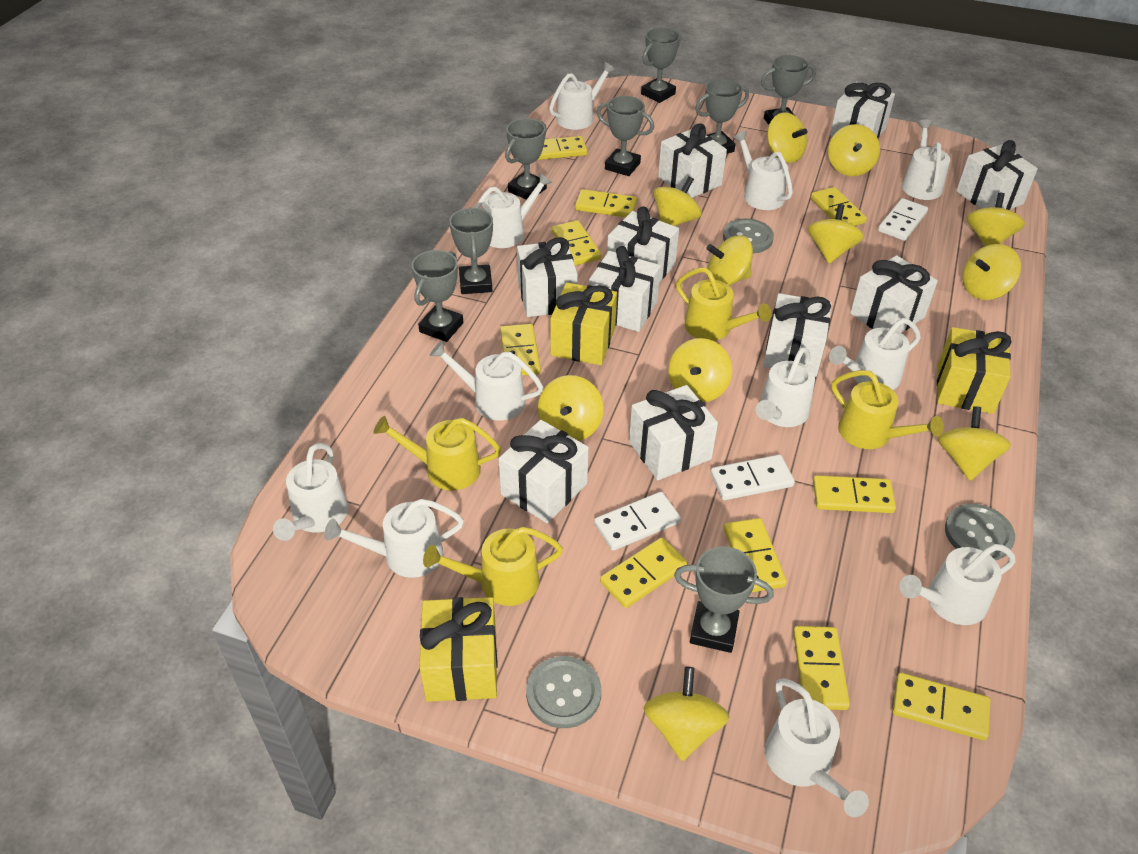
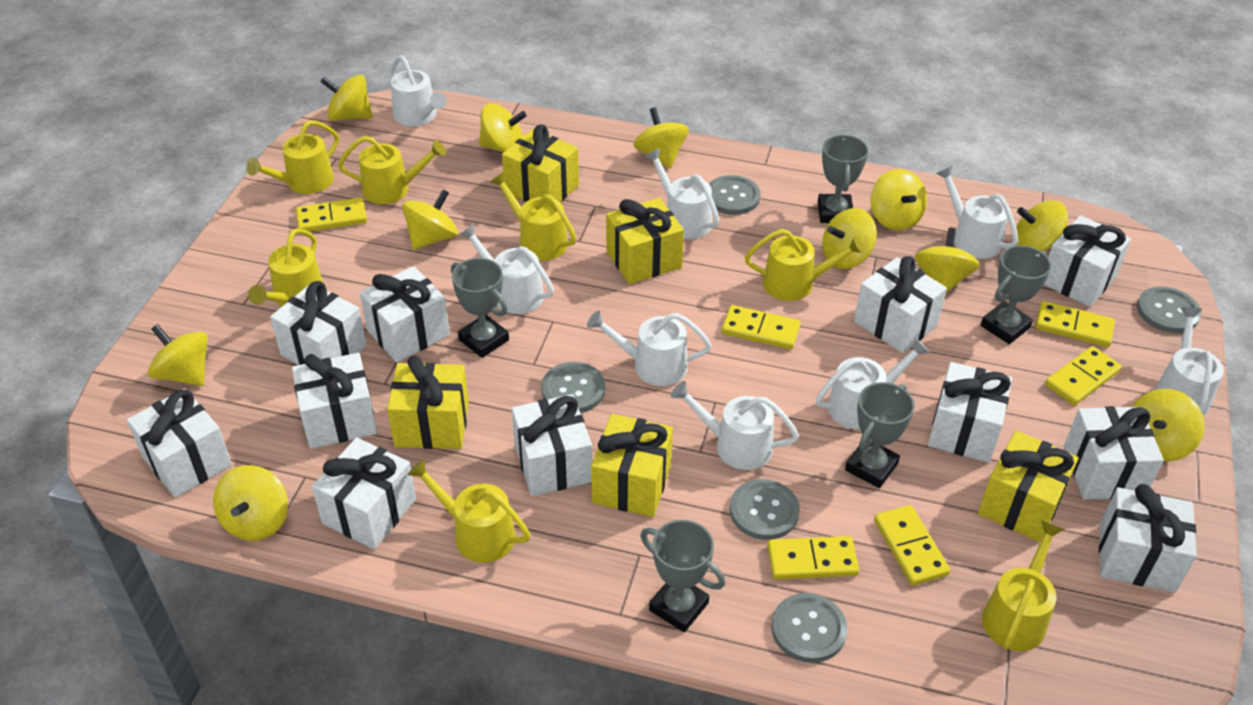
grey button: [526,656,601,728] [723,219,774,253] [945,504,1015,560] = 3 -> [541,362,605,413] [709,175,761,215] [730,479,800,540] [771,593,847,663] [1137,286,1201,333] = 5
grey trophy: [412,250,463,342] [449,207,493,294] [505,118,547,200] [597,96,654,176] [641,28,681,103] [674,546,774,653] [695,79,749,154] [761,55,816,125] = 8 -> [451,258,509,358] [640,520,725,632] [818,134,868,223] [845,382,915,488] [981,245,1051,344] = 5
white domino: [594,492,681,551] [710,455,795,500] [878,198,928,241] = 3 -> none = 0
white gift: [499,420,589,524] [517,237,578,317] [589,246,661,332] [607,206,679,282] [629,385,718,480] [658,123,727,198] [763,293,832,377] [830,82,895,138] [850,255,938,333] [956,140,1038,210] = 10 -> [127,388,232,498] [270,281,366,365] [292,353,377,449] [312,437,416,549] [360,266,450,362] [512,394,592,496] [854,256,947,353] [928,362,1012,463] [1044,215,1131,307] [1064,406,1164,500] [1099,484,1197,592] = 11
white watering can: [273,443,348,541] [324,499,464,578] [430,341,544,421] [475,173,552,248] [549,62,615,130] [733,131,793,210] [756,347,815,427] [765,678,869,817] [829,318,921,390] [900,544,1016,625] [902,120,950,200] = 11 -> [391,56,446,127] [459,224,554,314] [587,311,712,386] [644,148,719,239] [671,381,799,470] [816,338,930,429] [936,165,1018,259] [1155,307,1224,416] = 8
yellow domino: [500,324,541,376] [537,136,588,160] [552,220,601,265] [575,189,637,217] [600,537,688,608] [724,518,787,592] [793,626,850,710] [811,187,867,226] [813,475,896,513] [892,673,990,740] = 10 -> [296,198,367,232] [722,305,801,349] [767,536,859,580] [874,505,950,586] [1036,301,1115,347] [1045,346,1122,405] = 6
yellow gift: [419,597,498,702] [550,282,617,365] [937,327,1011,414] = 3 -> [387,355,469,449] [502,124,579,202] [591,414,673,517] [606,198,684,284] [978,430,1079,542] = 5
yellow watering can: [374,416,501,490] [423,527,563,606] [676,267,772,341] [832,370,944,449] = 4 -> [246,120,339,194] [248,228,323,307] [338,136,446,204] [408,459,530,563] [490,172,577,260] [745,229,864,301] [982,520,1064,651] = 7

